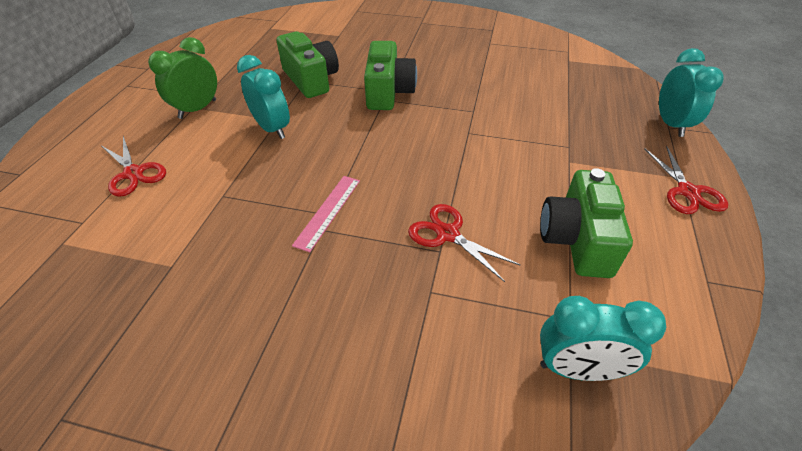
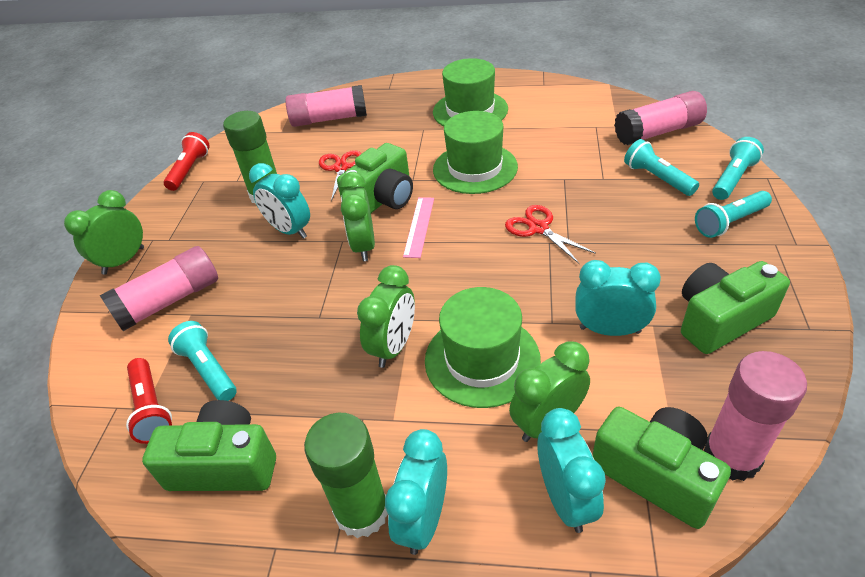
green camera: [276,31,339,98] [364,41,417,110] [540,168,633,278] = 3 -> [142,400,276,491] [337,143,413,213] [592,407,731,529] [681,261,790,354] = 4
green clock: [148,37,217,119] = 1 -> [64,190,144,275] [340,172,375,261] [357,265,415,368] [509,341,590,442] = 4
green glue stick: none = 0 -> [223,111,277,204] [304,413,388,538] = 2
green hat: none = 0 -> [425,287,541,408] [433,58,508,126] [433,111,518,194] = 3
pink glue stick: none = 0 -> [100,246,218,331] [285,85,367,127] [614,91,707,145] [703,351,807,481] = 4
red flashlight: none = 0 -> [126,358,172,444] [164,132,210,191] = 2
red scissors: [102,136,166,197] [408,204,520,282] [644,145,728,214] = 3 -> [319,150,361,201] [505,205,596,264] = 2
turquoise clock: [237,55,290,139] [540,296,666,381] [659,48,724,137] = 3 -> [249,163,310,239] [385,429,447,555] [537,408,606,533] [575,260,661,336] = 4
turquoise flashlight: none = 0 -> [168,321,237,401] [624,139,699,196] [695,191,772,238] [712,137,764,200] = 4

